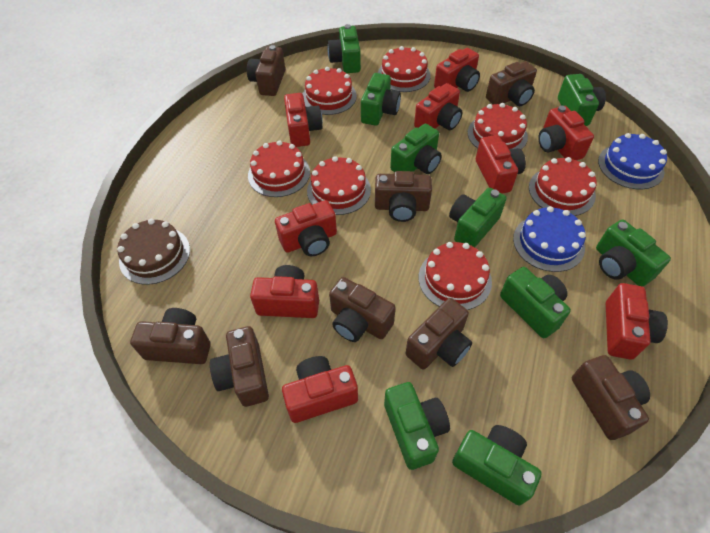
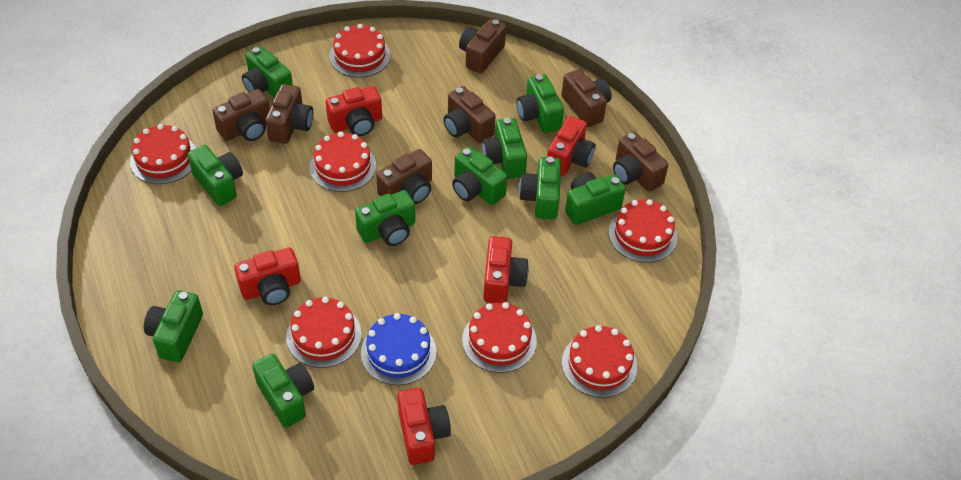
blue cake: [513,206,586,272] [598,133,667,189] = 2 -> [361,313,436,385] = 1
brown cake: [117,219,190,285] = 1 -> none = 0
brown camera: [130,308,211,364] [210,326,269,407] [247,45,285,96] [329,277,396,342] [375,171,432,222] [406,298,472,369] [486,61,537,106] [572,355,650,440] = 8 -> [212,89,270,141] [265,84,313,144] [376,149,432,204] [443,86,496,143] [459,19,506,74] [561,69,612,127] [613,132,669,192] = 7
green camera: [327,24,361,73] [361,73,401,126] [384,382,450,470] [390,124,442,174] [449,188,506,247] [452,425,542,506] [500,267,571,338] [558,74,606,126] [596,220,671,287] = 9 -> [144,290,203,362] [188,145,243,206] [242,46,293,98] [252,354,314,427] [355,190,415,246] [452,146,507,205] [482,118,527,179] [516,74,564,133] [519,157,561,219] [565,172,626,225] = 10
red camera: [250,265,319,318] [275,200,337,256] [282,356,358,423] [284,93,323,147] [414,83,463,130] [434,48,480,92] [476,135,526,193] [538,106,594,160] [606,283,668,360] = 9 -> [234,247,301,305] [326,86,382,136] [397,388,451,465] [483,236,529,303] [547,116,595,176] = 5

